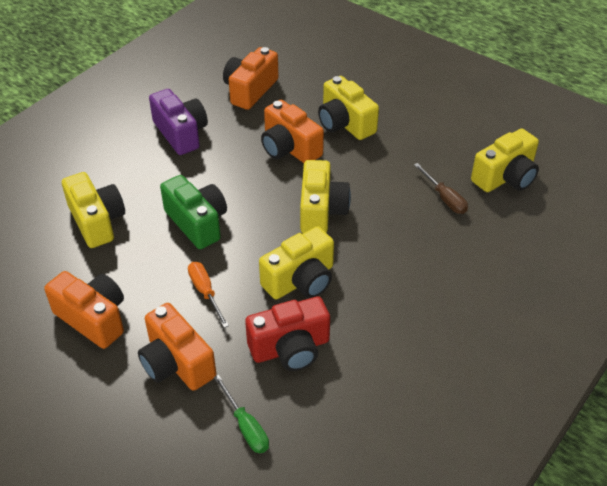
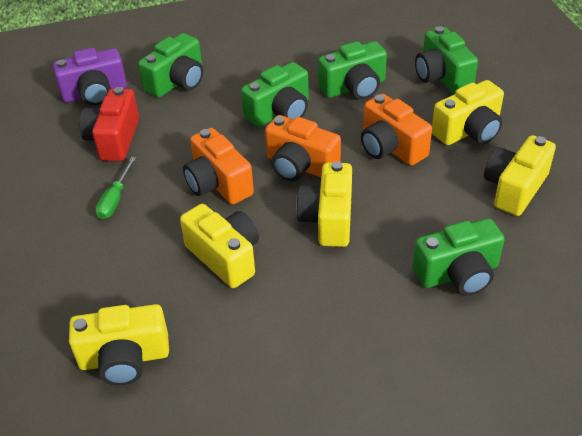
brown screwdriver: [414,163,468,214] = 1 -> none = 0
green camera: [160,175,227,249] = 1 -> [138,33,203,98] [241,62,309,127] [318,41,387,100] [413,218,505,296] [415,26,478,94] = 5
orange camera: [44,271,124,349] [138,303,216,391] [223,47,278,110] [261,100,324,163] = 4 -> [183,128,254,204] [265,115,341,181] [361,94,432,166] = 3
orange screwdriver: [188,262,229,328] = 1 -> none = 0

